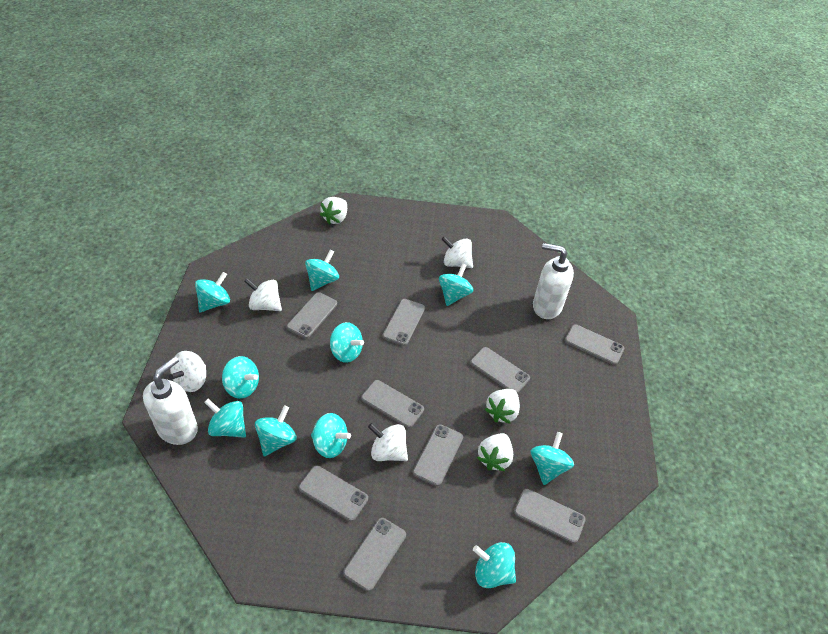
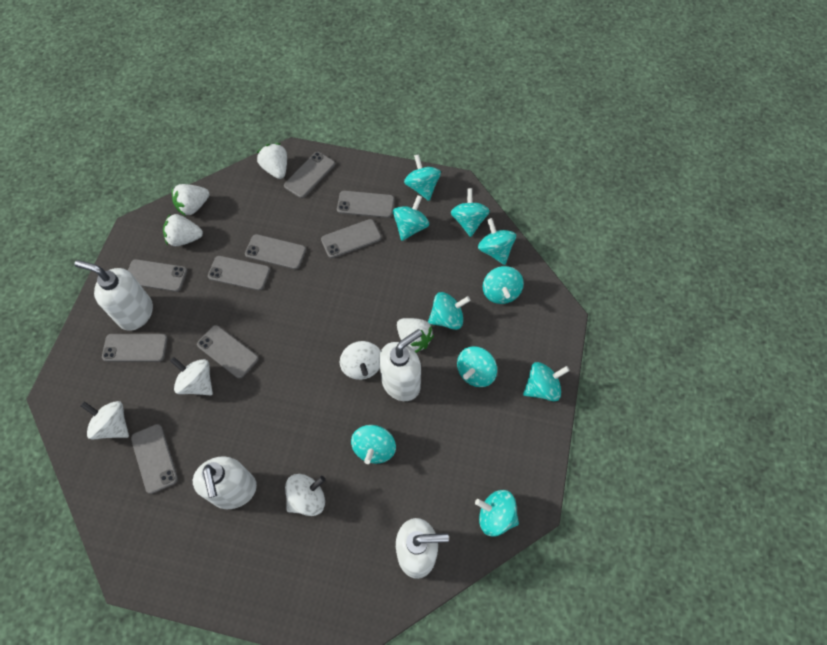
white soap dispenser: [143,356,198,445] [533,243,574,319] = 2 -> [74,260,153,331] [193,456,257,509] [379,329,422,401] [396,518,449,579] = 4
white strawberry: [319,197,347,224] [477,433,513,471] [485,389,520,424] = 3 -> [163,214,203,246] [172,184,209,216] [257,143,287,179] [397,318,434,353] = 4

